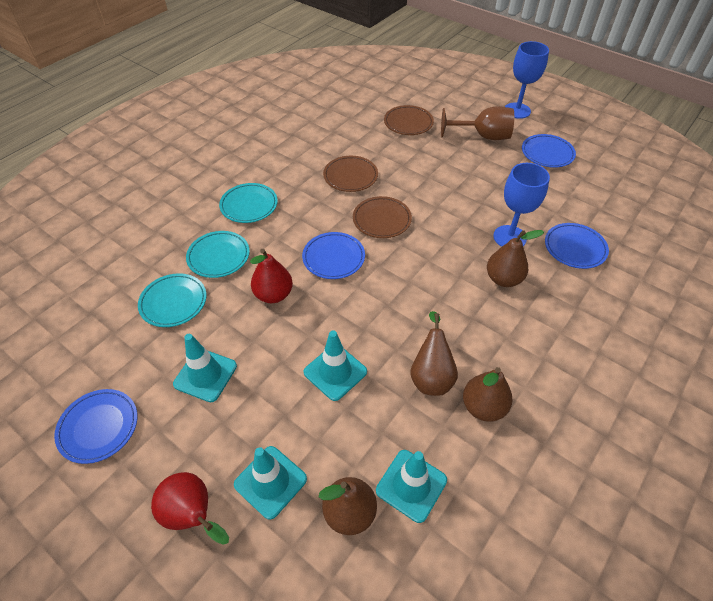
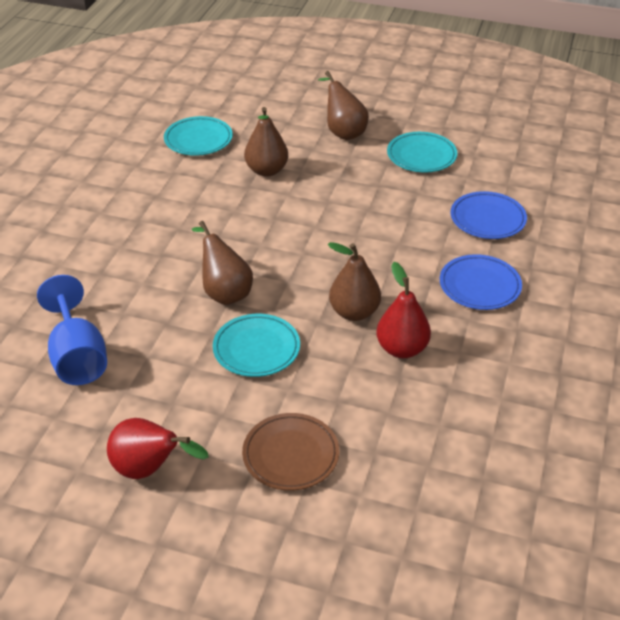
blue goblet: [493,163,550,247] [505,41,549,119] = 2 -> [37,275,107,385] = 1
blue plate: [54,389,138,464] [302,232,365,279] [522,134,576,168] [545,223,609,269] = 4 -> [440,254,522,310] [451,191,527,239] = 2
brown goblet: [441,106,514,140] = 1 -> none = 0
brown plate: [323,156,378,192] [353,196,412,238] [384,105,434,135] = 3 -> [242,413,339,491] = 1
turquoise traffic cone: [173,334,237,402] [234,446,307,520] [303,330,367,401] [376,450,447,523] = 4 -> none = 0

